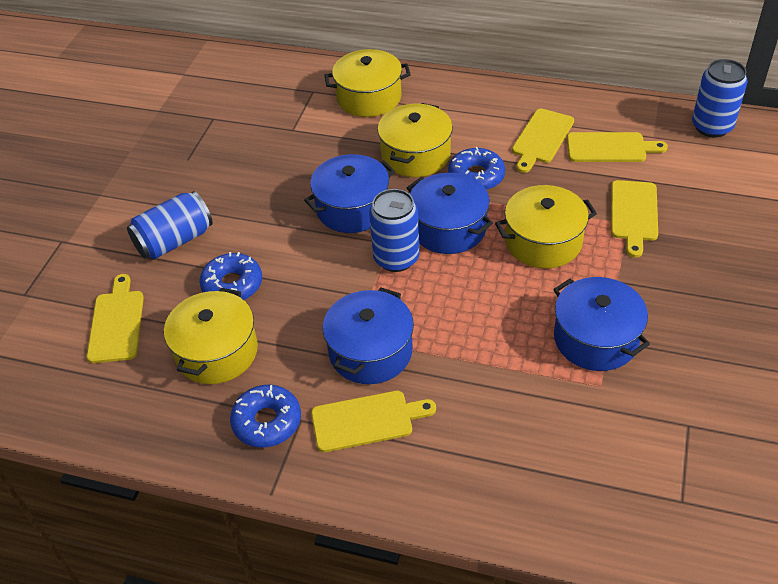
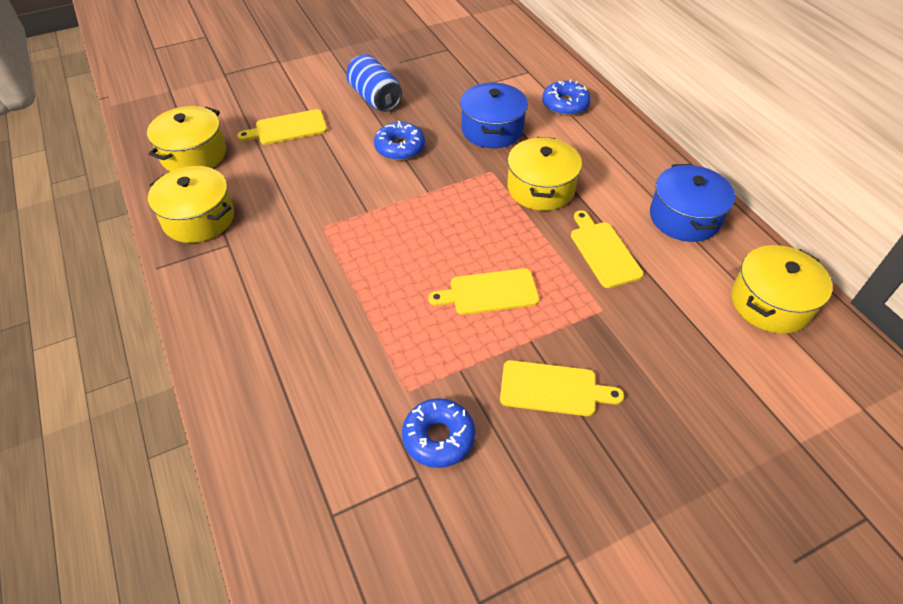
blue can: [127,191,213,259] [369,189,420,272] [692,59,748,138] = 3 -> [346,54,402,112] = 1
blue pot: [304,154,395,233] [323,288,414,384] [407,173,493,254] [553,277,650,371] = 4 -> [460,83,528,148] [650,164,735,242] = 2
yellow cutting board: [87,274,144,363] [311,391,436,452] [512,109,574,173] [567,132,668,162] [611,180,658,257] = 5 -> [237,109,327,145] [428,268,539,315] [500,360,624,416] [571,210,644,288] = 4

